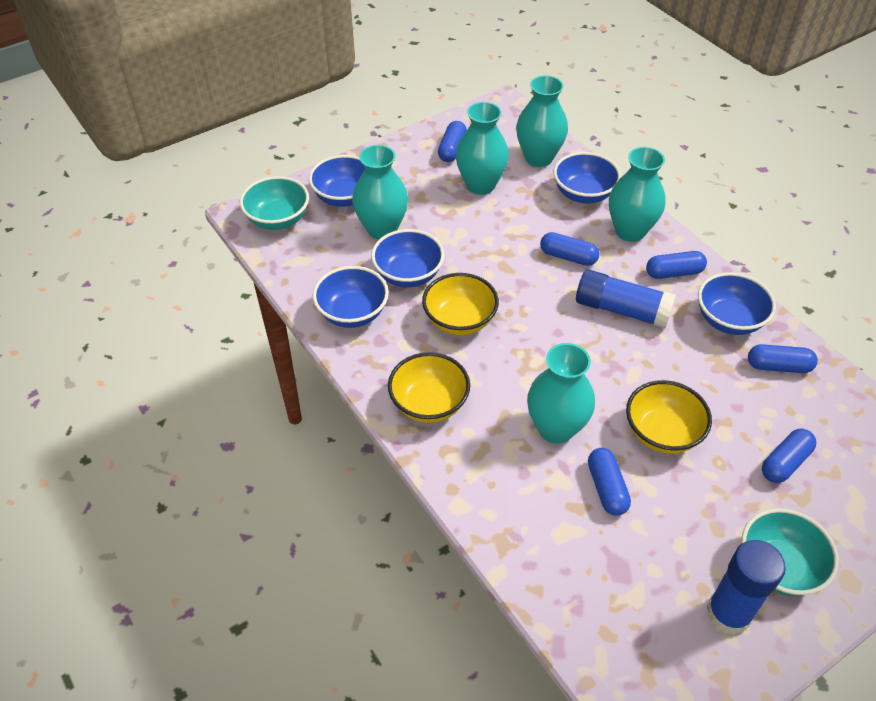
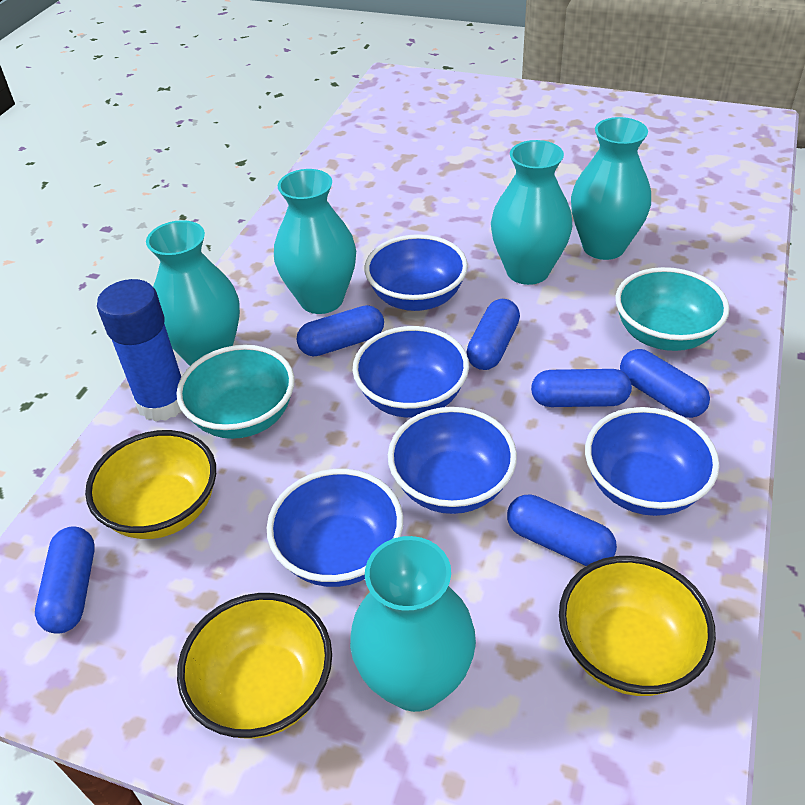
blue glue stick: [576,269,676,329] [707,540,786,635] = 2 -> [97,279,182,422] = 1

